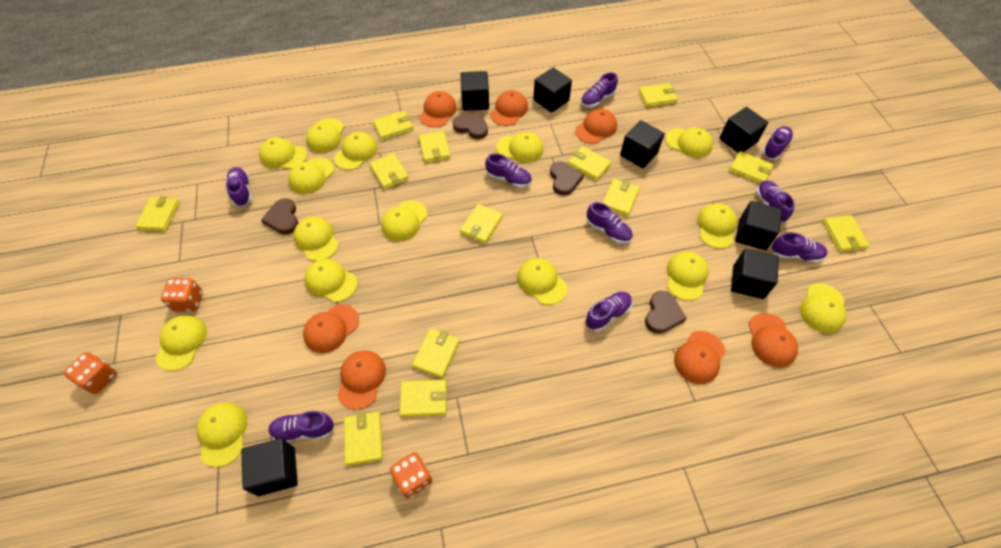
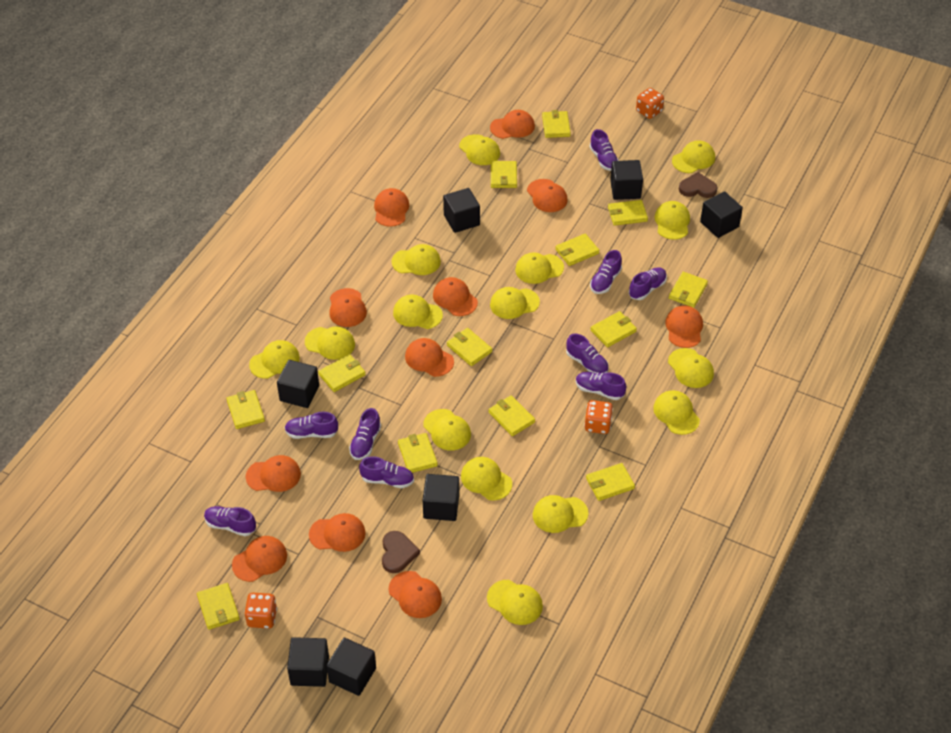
brown heart: [261,198,298,234] [453,112,488,139] [550,161,584,195] [645,291,687,334] = 4 -> [382,531,420,573] [679,172,718,198] = 2
orange cap: [303,304,359,353] [337,351,386,410] [420,91,457,127] [490,90,528,126] [575,109,617,144] [674,331,726,384] [748,313,798,368] = 7 -> [232,536,287,582] [246,455,301,492] [309,513,366,552] [329,288,367,327] [374,188,409,227] [389,571,442,618] [405,338,454,377] [433,277,478,316] [490,110,535,139] [527,179,568,212] [665,305,703,348] = 11

